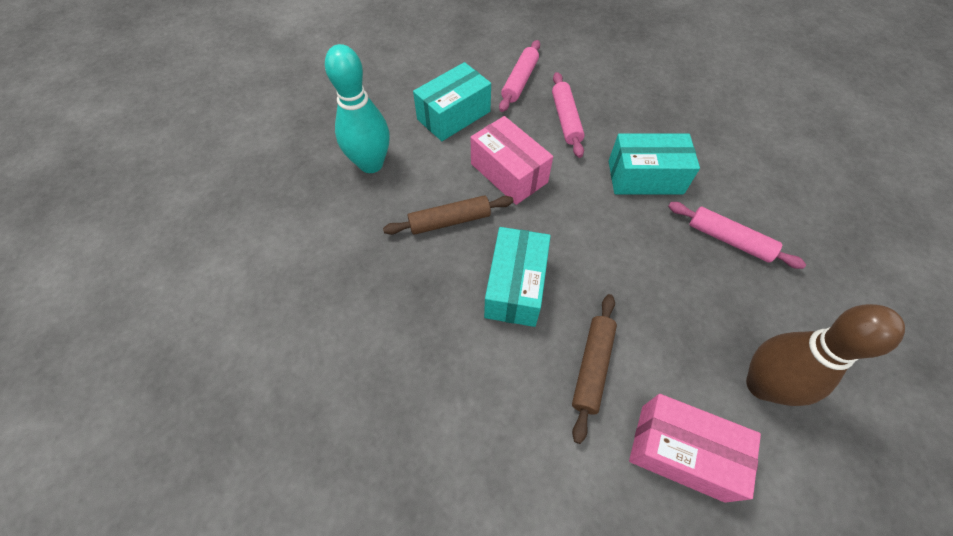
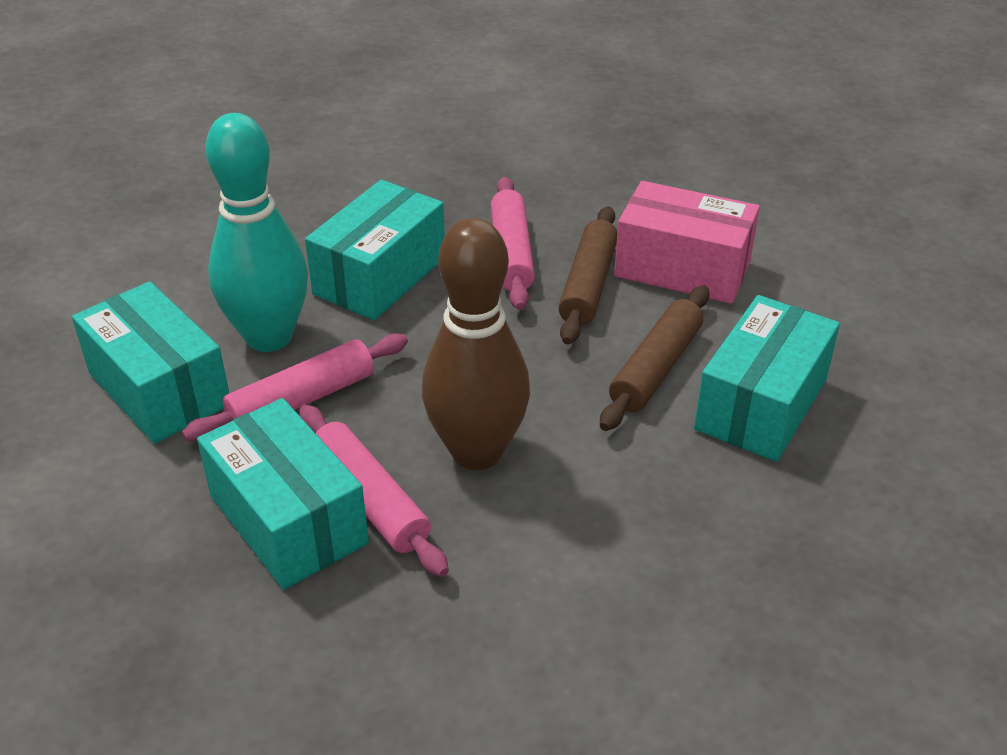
pink box: [471,116,553,205] [629,394,761,503] = 2 -> [614,181,760,304] = 1
turquoise box: [413,62,491,141] [484,227,551,327] [609,134,700,195] = 3 -> [72,281,229,444] [197,398,369,590] [305,180,445,320] [694,295,840,462] = 4

